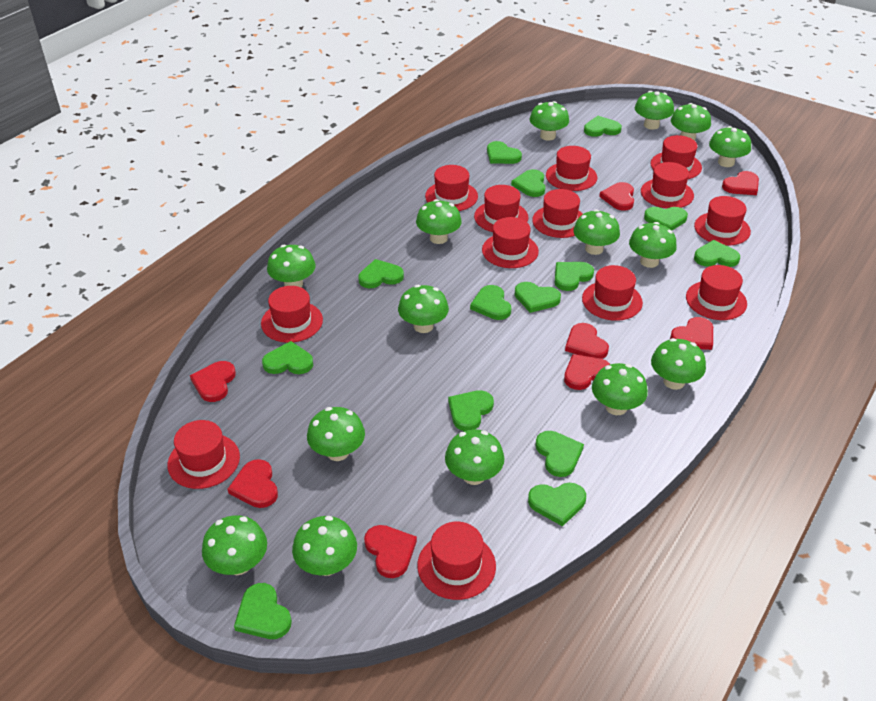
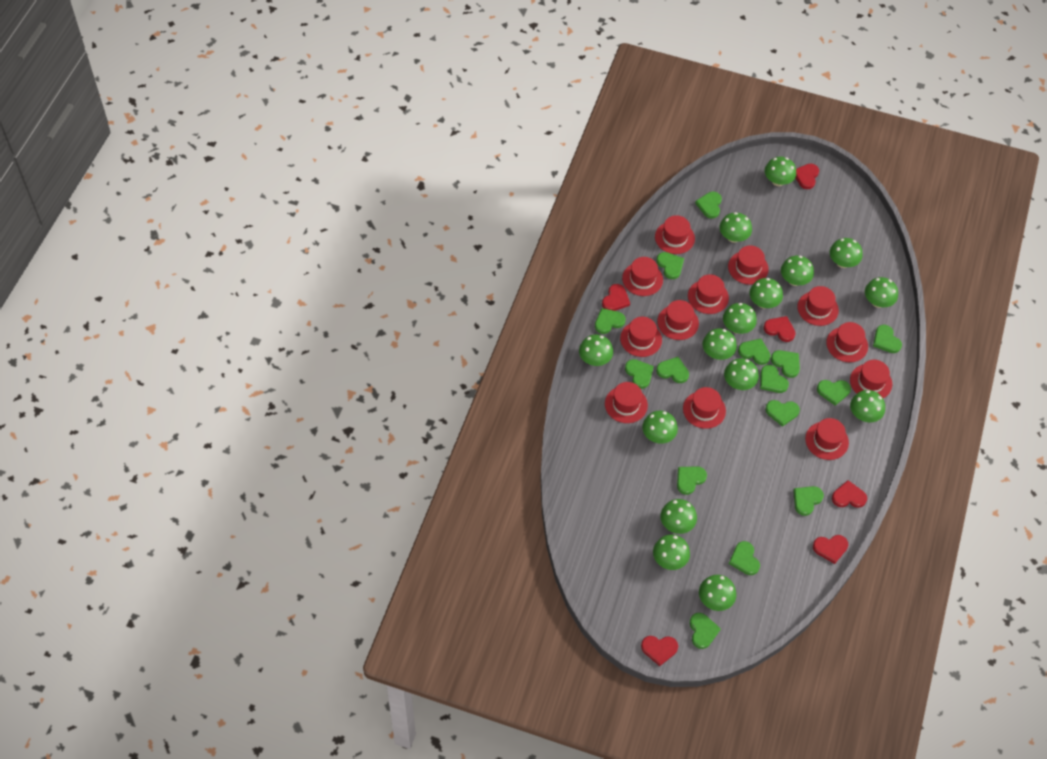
green heart: [234,583,292,639] [262,341,313,374] [358,259,404,288] [448,390,494,431] [470,285,511,320] [487,141,522,164] [511,169,545,197] [515,282,561,313] [528,483,586,526] [535,431,584,477] [555,262,594,291] [584,116,622,137] [644,207,688,230] [694,240,740,267] = 14 -> [595,308,626,334] [625,359,654,389] [656,252,684,279] [656,357,689,383] [677,466,707,495] [689,613,721,649] [695,192,722,218] [729,541,760,575] [738,339,771,365] [760,365,789,393] [765,400,800,427] [771,350,800,378] [793,486,824,516] [817,380,851,406] [873,325,902,353] = 15
red hat: [167,420,240,489] [261,286,323,343] [417,522,496,600] [425,165,478,211] [474,185,528,232] [482,217,539,268] [532,189,583,238] [546,146,597,191] [582,265,643,321] [641,162,694,208] [651,135,702,179] [686,265,747,320] [694,196,751,246] = 13 -> [605,382,648,423] [620,317,662,357] [622,257,663,296] [655,215,695,254] [657,300,699,340] [683,387,726,429] [688,274,729,314] [728,245,769,285] [797,286,839,326] [805,418,849,460] [826,322,868,362] [850,360,892,398] = 12
red heart: [190,361,236,402] [228,459,278,508] [364,525,417,578] [564,354,610,390] [565,323,609,359] [599,182,634,211] [670,317,713,350] [722,171,759,195] = 8 -> [602,284,630,311] [641,636,678,666] [763,316,796,342] [795,163,819,189] [813,535,848,564] [832,480,867,508] = 6

